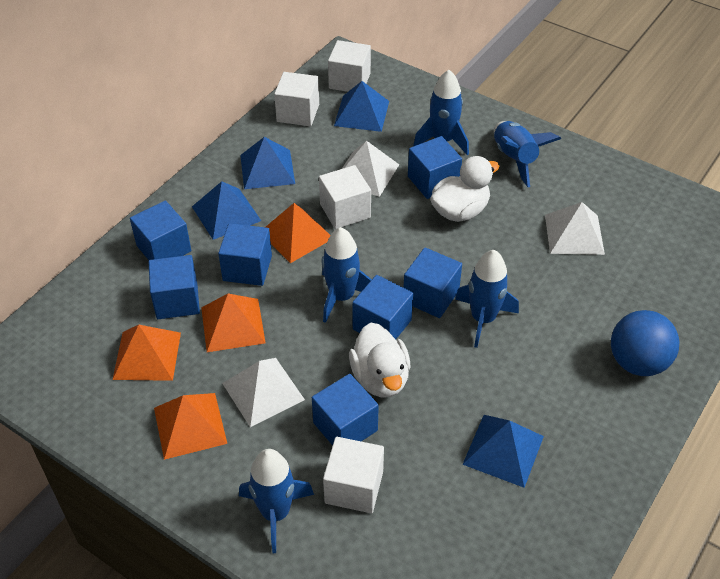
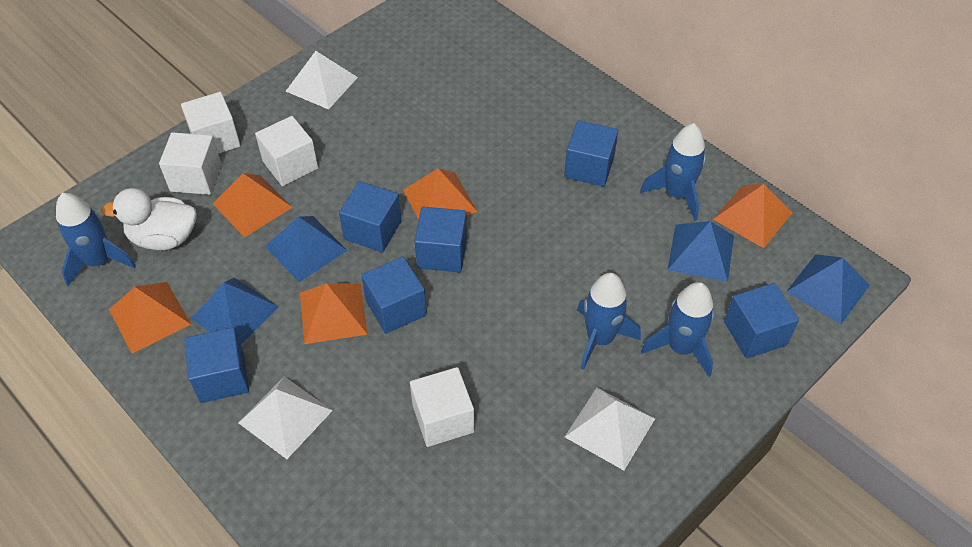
blue ball: [611,310,679,376] = 1 -> none = 0
blue cube: [130,201,191,260] [149,255,200,319] [218,223,272,286] [312,374,379,446] [352,275,413,339] [403,247,462,318] [408,136,462,199] = 7 -> [184,327,249,403] [339,181,401,252] [361,257,427,334] [415,207,467,272] [564,120,618,187] [724,283,799,359] = 6
blue rocket: [239,449,314,553] [321,227,372,323] [413,70,469,155] [455,250,519,348] [494,121,561,187] = 5 -> [56,193,136,286] [577,273,641,370] [640,123,706,221] [641,282,714,377] = 4
orange pyramid: [112,325,181,381] [154,393,227,460] [201,293,266,352] [266,203,330,263] = 4 -> [109,282,191,353] [213,173,293,238] [300,283,367,344] [403,168,478,219] [713,184,792,248] = 5
white duck: [349,323,410,398] [431,156,499,222] = 2 -> [101,188,197,250] = 1

